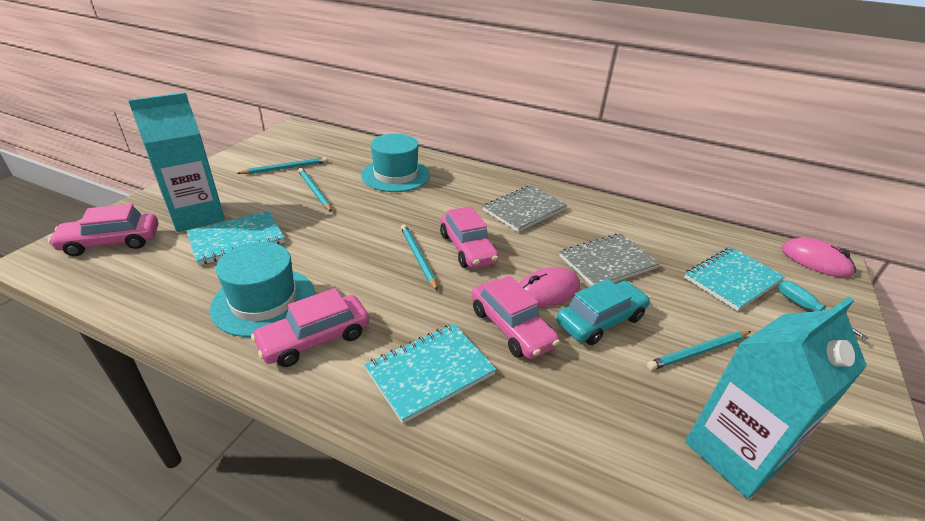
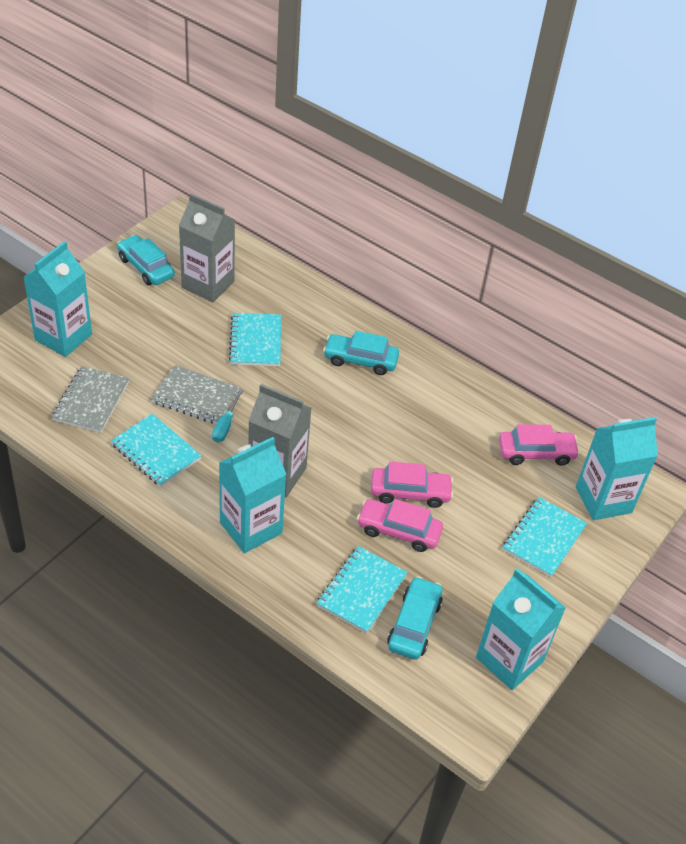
grey carton: none = 0 -> [179,193,235,302] [248,384,311,497] = 2
pink car: [48,204,158,256] [251,288,369,367] [440,206,499,268] [471,276,560,359] = 4 -> [357,499,443,552] [371,461,453,508] [499,424,580,466] = 3
pink mouse: [519,267,580,307] [781,238,856,278] = 2 -> none = 0
turquoise car: [556,279,650,345] = 1 -> [117,235,175,286] [323,331,399,375] [387,576,443,660] = 3
turquoise carton: [128,92,225,232] [685,297,867,499] = 2 -> [23,241,92,357] [219,437,287,553] [476,568,566,690] [576,417,658,520] = 4
turquoise hat: [210,242,315,337] [361,134,430,192] = 2 -> none = 0
turquoise notebook: [187,211,285,266] [364,324,496,424] [684,247,785,311] = 3 -> [111,414,202,487] [229,313,281,366] [317,546,408,633] [503,497,587,577] = 4
turquoise pencil: [237,157,327,174] [298,168,332,212] [401,224,438,291] [647,331,751,370] = 4 -> none = 0

